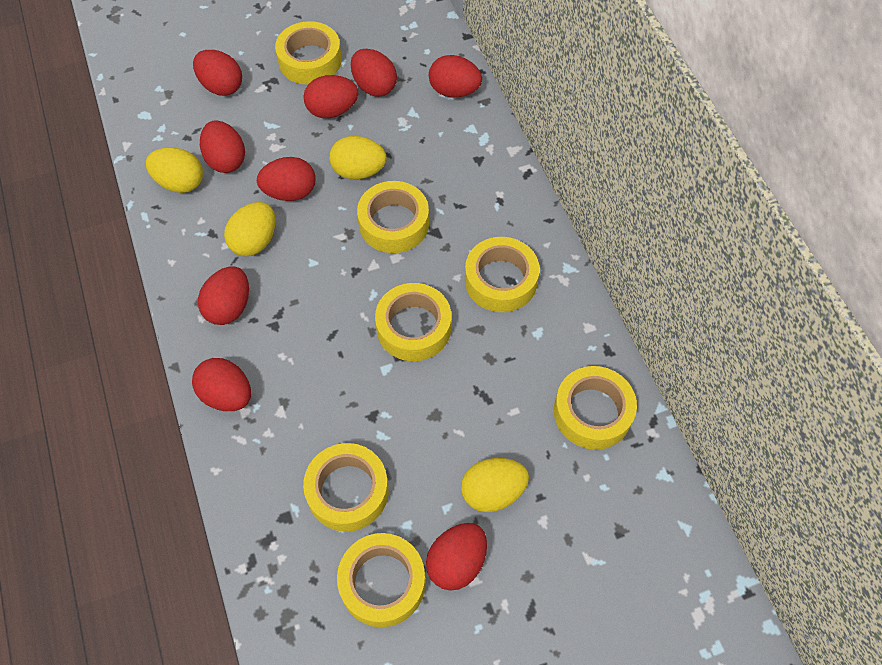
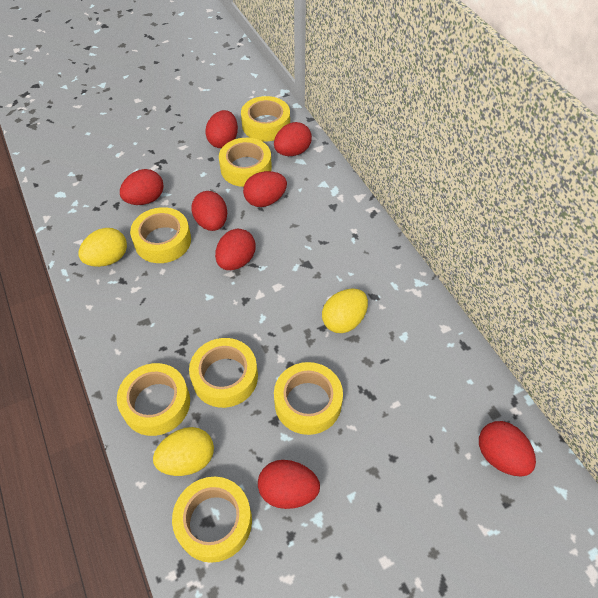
red egg: [192,358,251,411] [193,50,242,96] [198,267,249,325] [200,120,245,173] [257,157,316,201] [303,75,358,118] [351,49,397,97] [426,523,487,591] [429,55,482,98] = 9 -> [120,169,164,205] [191,191,227,231] [205,110,238,148] [215,229,256,270] [243,171,287,207] [258,460,320,509] [274,122,312,156] [479,421,536,477] = 8
yellow egg: [146,147,203,193] [224,202,275,257] [329,136,386,179] [461,458,529,512] = 4 -> [79,228,127,267] [153,427,214,476] [322,289,368,333] = 3

